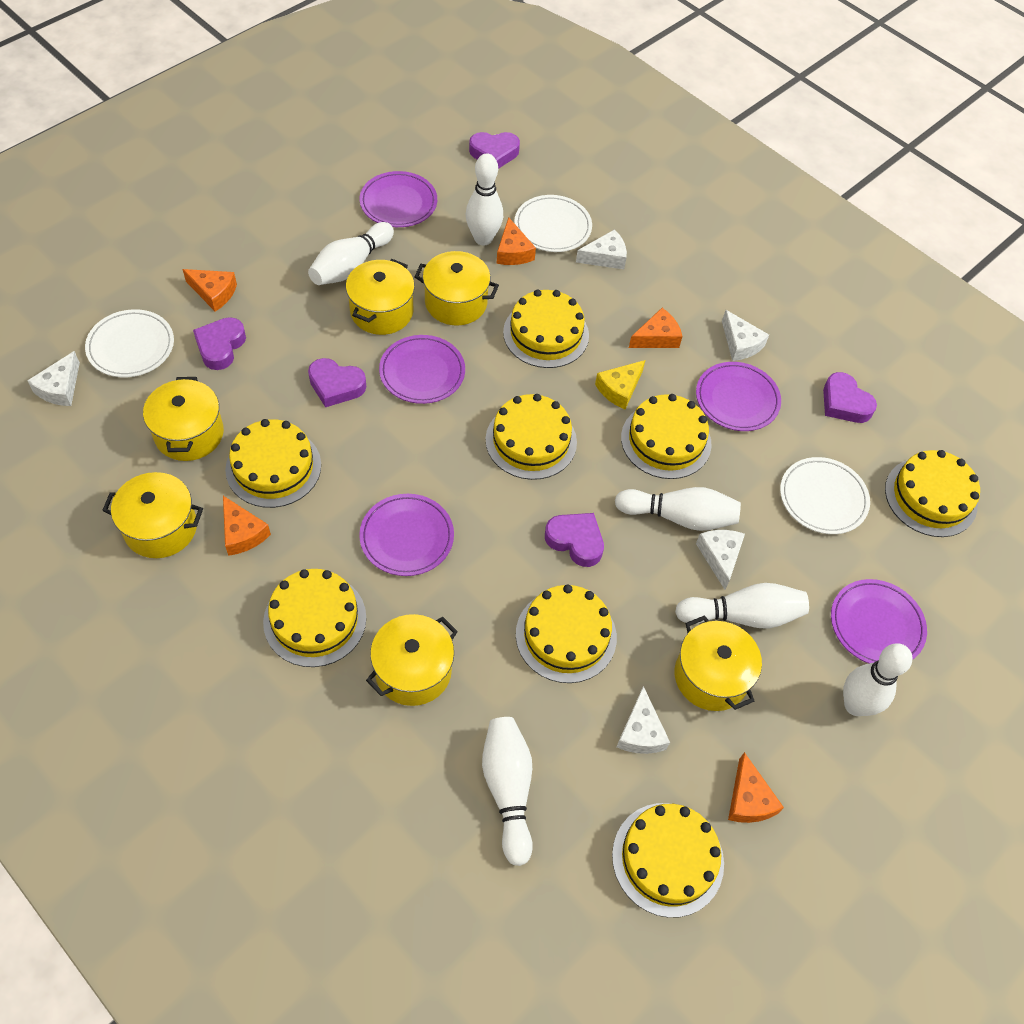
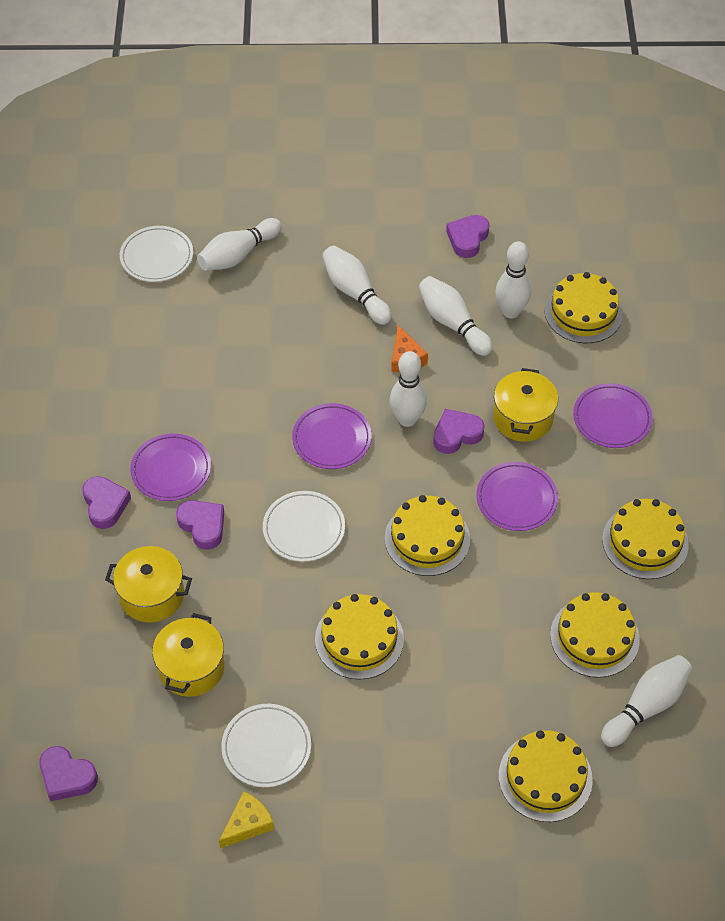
orange cheese: [182,269,237,311] [223,496,271,556] [496,217,536,265] [629,308,682,348] [728,752,784,823] = 5 -> [391,325,428,372] = 1
purple plate: [359,494,454,576] [360,171,437,227] [379,335,465,404] [696,362,781,431] [831,579,927,663] = 5 -> [130,433,211,501] [292,403,372,469] [476,462,558,531] [573,383,653,448] = 4
white cheese: [27,351,80,406] [576,229,627,269] [617,686,670,754] [696,530,745,590] [722,310,769,361] = 5 -> none = 0
yellow cake: [225,419,321,508] [263,569,366,667] [486,394,577,480] [503,289,589,368] [516,585,617,683] [612,803,724,918] [621,394,712,479] [885,450,980,537] = 8 -> [315,594,404,680] [385,495,470,576] [499,730,593,822] [545,272,623,343] [550,592,640,678] [602,499,688,579] = 6
yellow pot: [102,472,203,558] [143,377,224,461] [346,259,415,335] [366,614,458,706] [414,251,499,326] [675,615,762,711] = 6 -> [105,546,192,623] [152,613,225,697] [493,368,558,442] = 3

